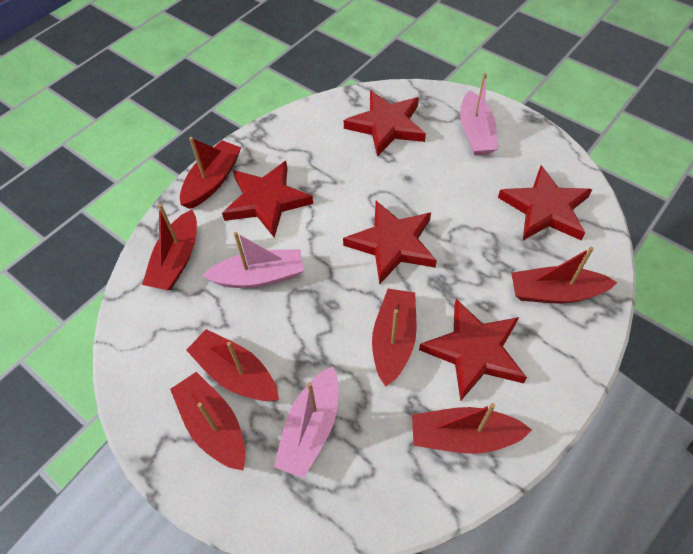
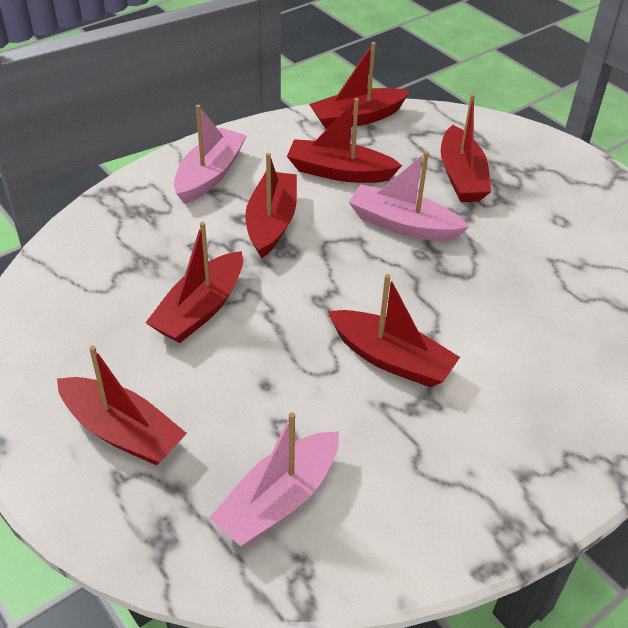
red star: [222,161,313,238] [343,201,437,285] [344,90,426,157] [419,299,527,401] [498,165,592,240] = 5 -> none = 0

